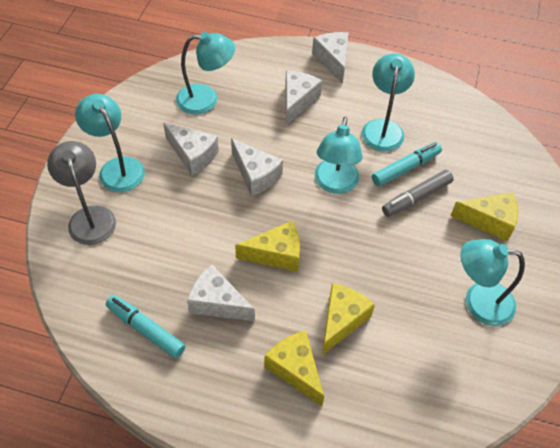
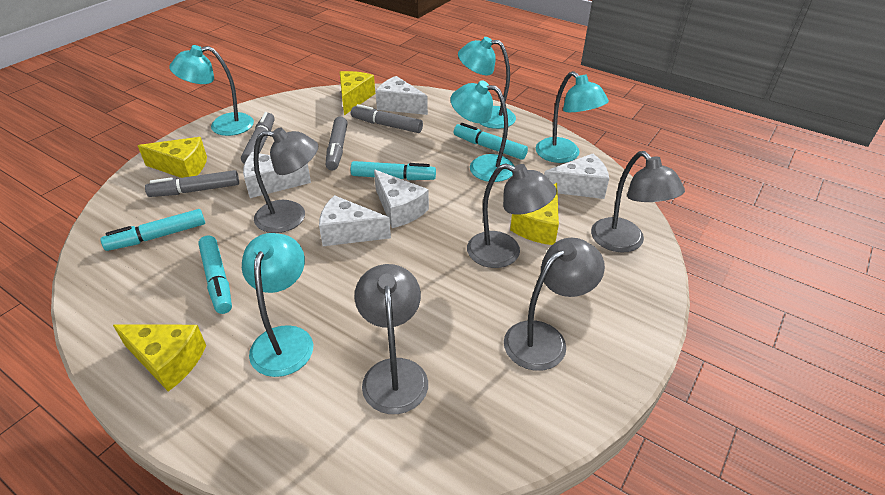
grey lamp: [47,141,116,245] = 1 -> [254,127,318,233] [354,264,428,414] [467,163,557,268] [504,238,605,371] [591,151,685,253] = 5
grey marker: [382,170,454,217] = 1 -> [145,170,239,197] [241,112,275,164] [326,116,348,170] [351,104,423,133] = 4
turquoise marker: [106,295,185,359] [372,142,442,187] = 2 -> [101,209,205,251] [198,235,232,314] [351,161,436,180] [454,123,528,160] = 4

